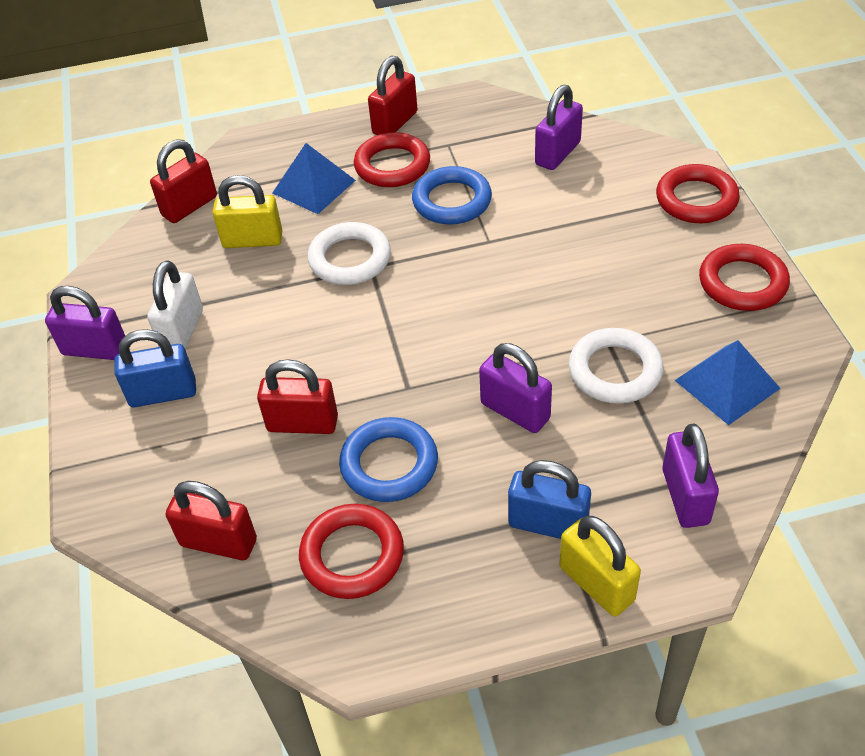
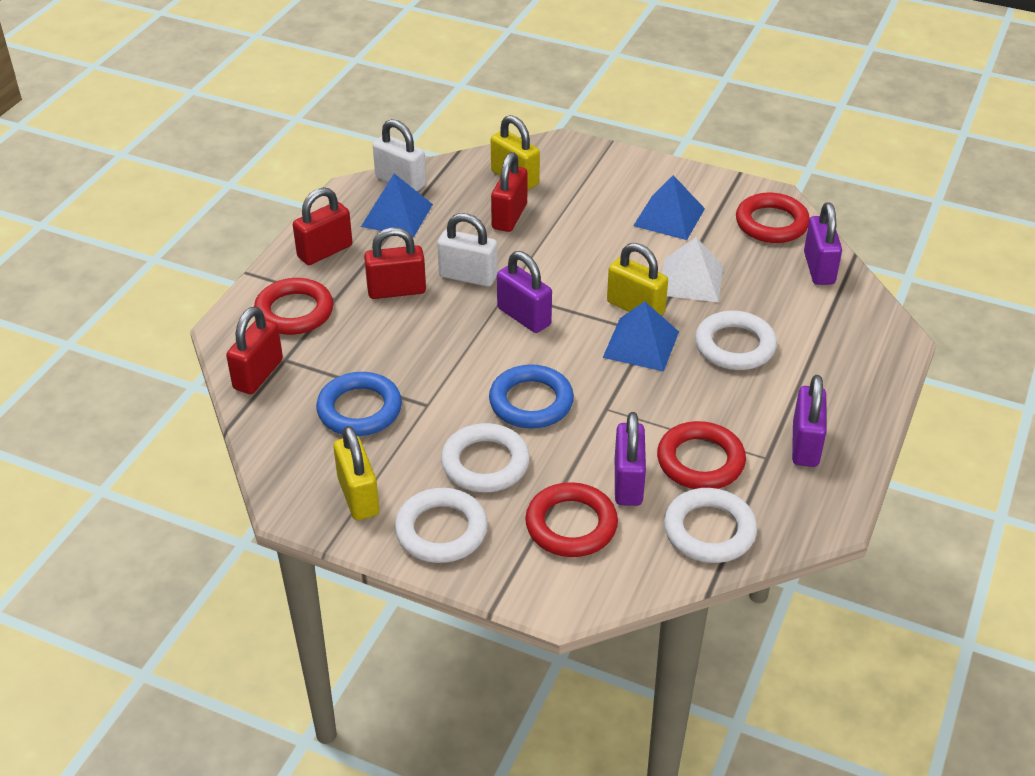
blue padlock: [114,329,196,407] [508,460,591,539] = 2 -> none = 0
blue pyramid: [272,143,356,214] [675,340,781,425] = 2 -> [361,174,433,237] [603,301,679,372] [633,175,705,240] = 3
white padlock: [147,260,203,349] = 1 -> [373,119,426,192] [437,213,497,287] = 2
white pyramid: none = 0 -> [662,237,723,302] = 1
white ring: [308,222,391,285] [569,328,663,404] = 2 -> [395,488,488,563] [441,423,530,492] [664,488,757,563] [695,311,777,370] = 4
yellow padlock: [213,175,283,248] [560,516,641,616] = 2 -> [333,426,379,520] [491,115,540,190] [607,243,668,316] = 3

